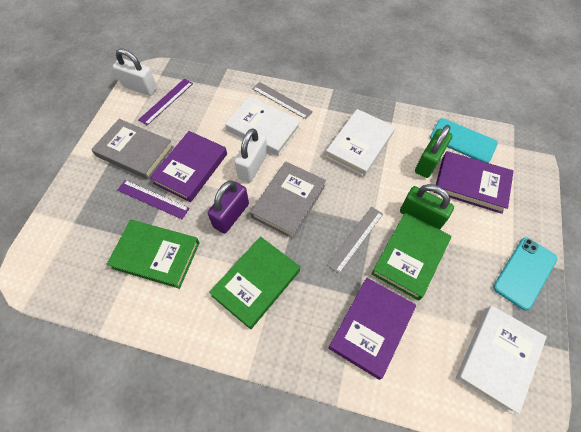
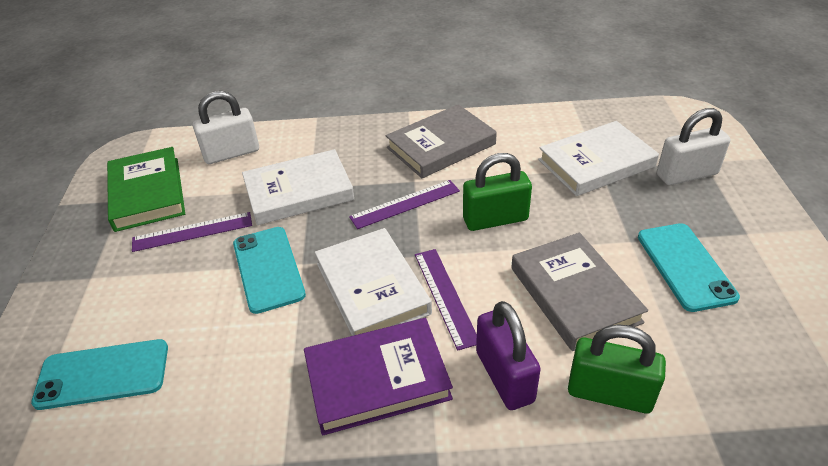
green book: [107,220,199,289] [209,236,300,329] [371,213,451,301] = 3 -> [107,147,185,232] = 1
grey ruler: [252,82,313,119] [327,207,383,274] = 2 -> none = 0
purple book: [150,131,227,202] [328,278,416,380] [434,151,514,214] = 3 -> [304,318,453,436] = 1
purple ruler: [117,180,190,219] [138,79,193,125] = 2 -> [132,212,252,252] [349,180,460,229] [415,249,477,351] = 3
turquoise phone: [430,118,498,163] [493,237,557,310] = 2 -> [31,339,168,410] [233,227,306,314] [638,223,740,312] = 3

